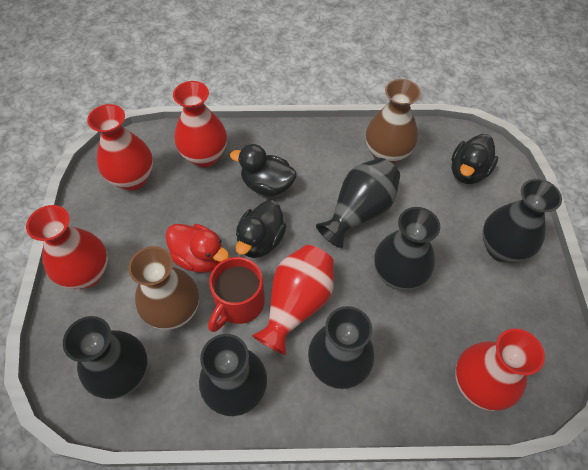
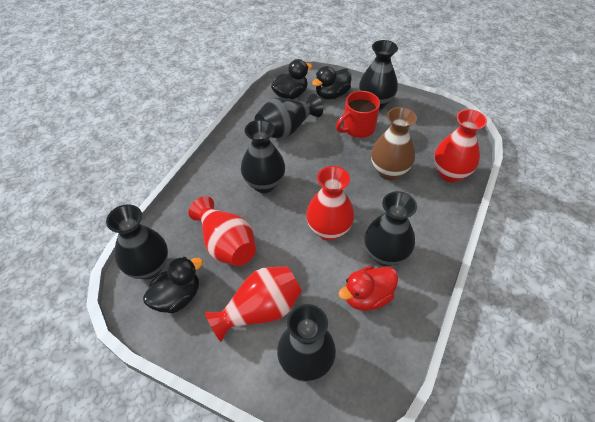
brown vase: [128,246,199,330] [366,79,421,164] = 2 -> [371,107,417,180] = 1
red vase: [26,205,108,289] [87,104,153,191] [173,81,227,167] [252,245,334,355] [455,328,545,411] = 5 -> [189,196,256,266] [205,266,302,342] [306,166,354,241] [434,109,487,183] = 4

